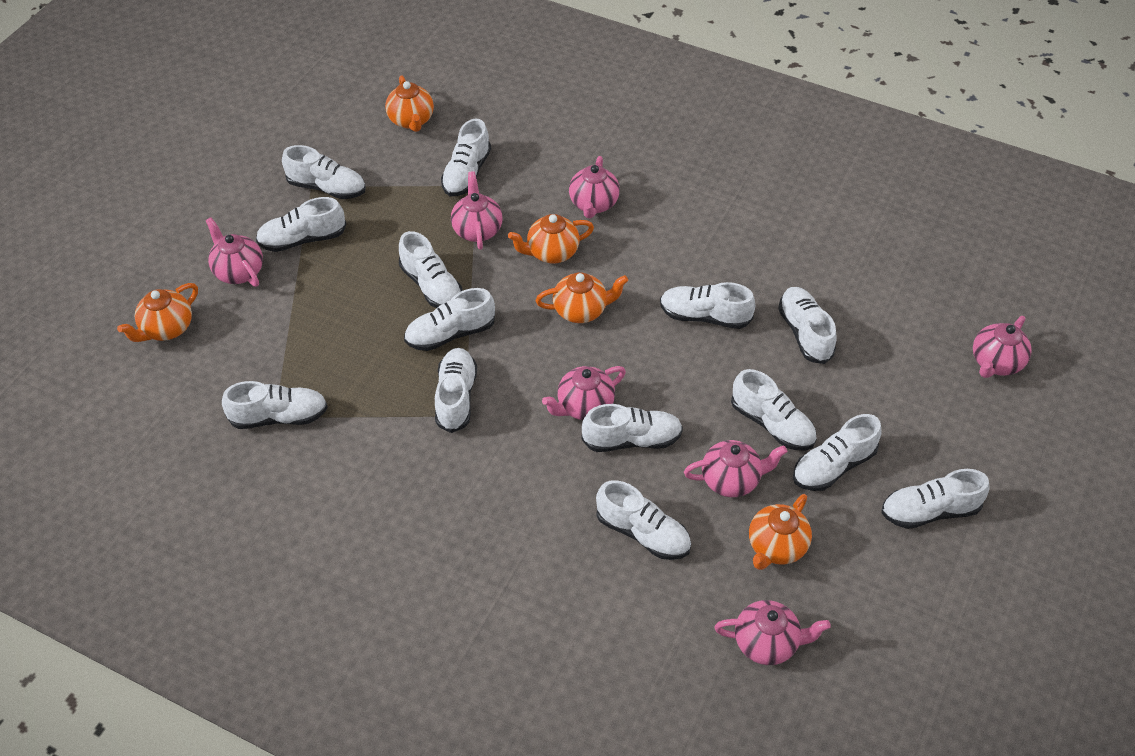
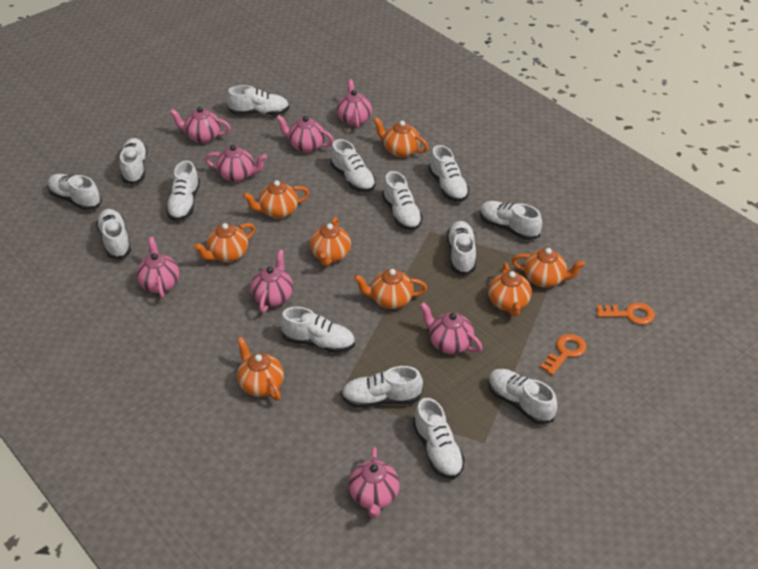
orange key: none = 0 -> [540,334,587,375] [597,303,655,325] = 2
orange teapot: [117,283,198,342] [385,75,434,132] [508,214,594,263] [536,272,628,323] [749,494,812,570] = 5 -> [194,223,255,262] [237,337,284,401] [243,180,309,219] [310,217,351,266] [354,269,427,309] [374,117,429,158] [488,263,532,316] [512,248,585,288] = 8
pink teapot: [206,217,263,287] [451,171,503,250] [542,366,626,420] [569,156,620,219] [684,440,787,497] [714,600,831,665] [973,316,1032,378] = 7 -> [136,237,179,298] [170,107,231,143] [205,145,267,182] [250,250,293,313] [276,115,334,153] [336,79,372,128] [349,447,400,518] [420,302,483,354] = 8

